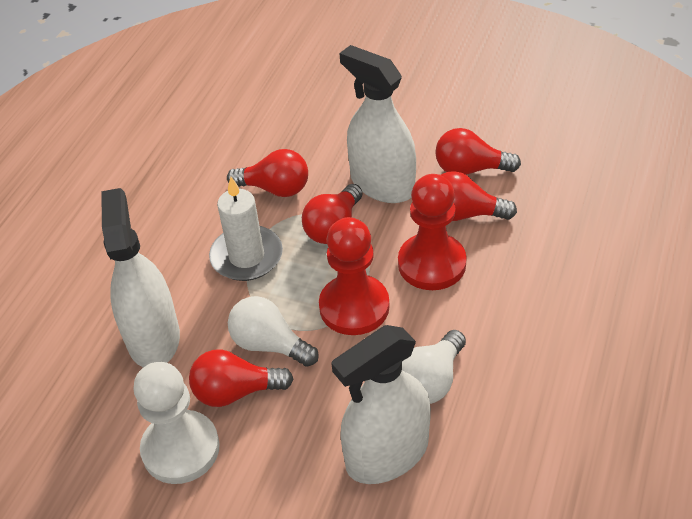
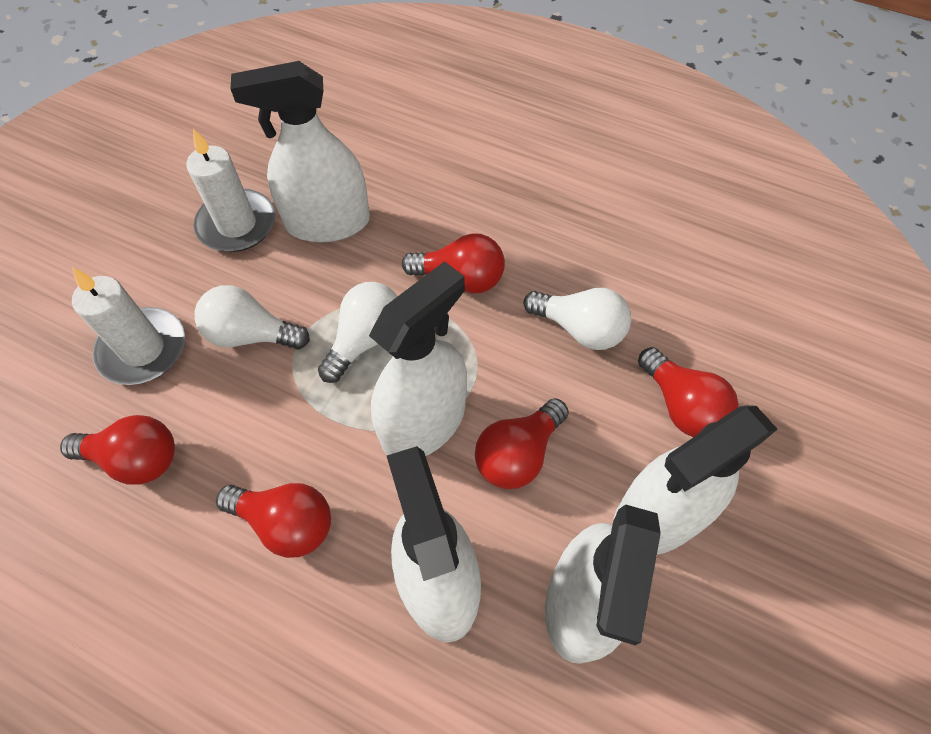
red pawn: [319,217,390,335] [398,174,467,290] = 2 -> none = 0
white candle: [209,177,283,281] = 1 -> [72,267,185,385] [186,129,275,252] = 2
white light bulb: [228,296,319,367] [402,330,466,404] = 2 -> [195,285,310,350] [318,282,397,383] [524,288,631,350] = 3
white pawn: [134,362,220,484] = 1 -> none = 0
white spray bottle: [101,188,180,367] [331,325,431,484] [339,45,416,203] = 3 -> [231,61,370,242] [369,261,467,456] [387,446,481,642] [545,504,661,664] [613,405,778,555] = 5

